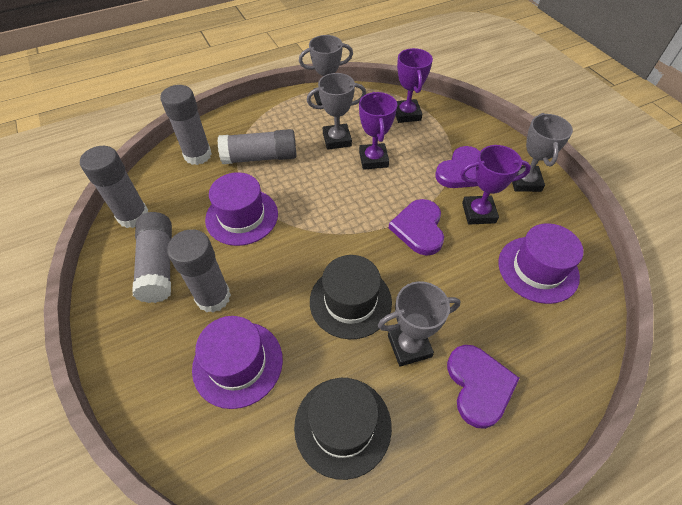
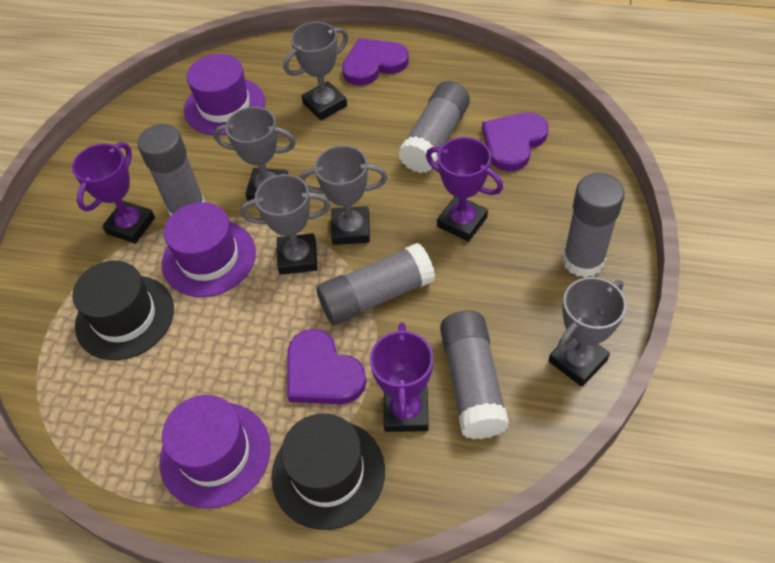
grey trophy: [299,35,353,106] [307,73,366,150] [378,281,461,367] [512,113,573,192] = 4 -> [213,107,296,201] [240,174,330,275] [283,22,348,120] [300,145,387,245] [549,277,627,387] = 5

